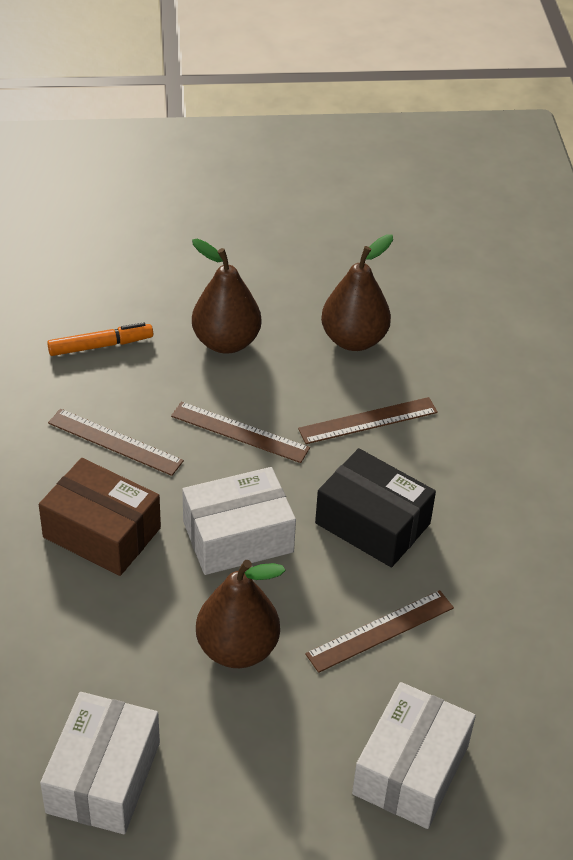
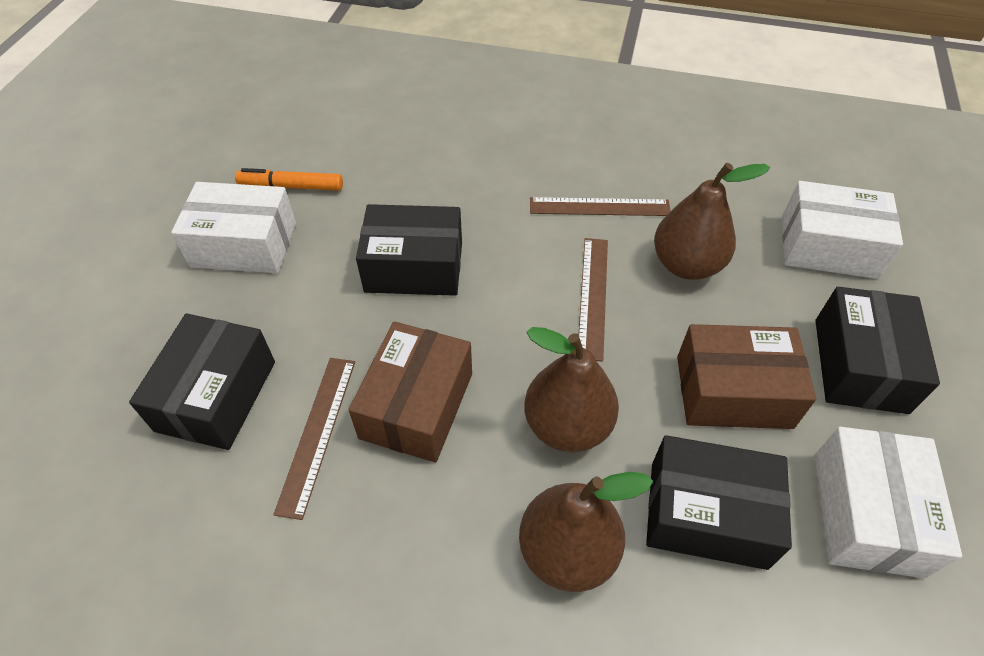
black box: [315,448,436,567] = 1 -> [129,314,275,450] [356,204,462,296] [646,435,792,570] [815,287,940,414] = 4
brown box: [39,458,161,576] = 1 -> [349,321,472,462] [677,324,816,429] = 2
brown ruler: [48,409,184,476] [171,402,310,463] [298,397,438,444] [305,590,454,673] = 4 -> [273,358,355,520] [530,197,671,216] [579,238,608,362] = 3

